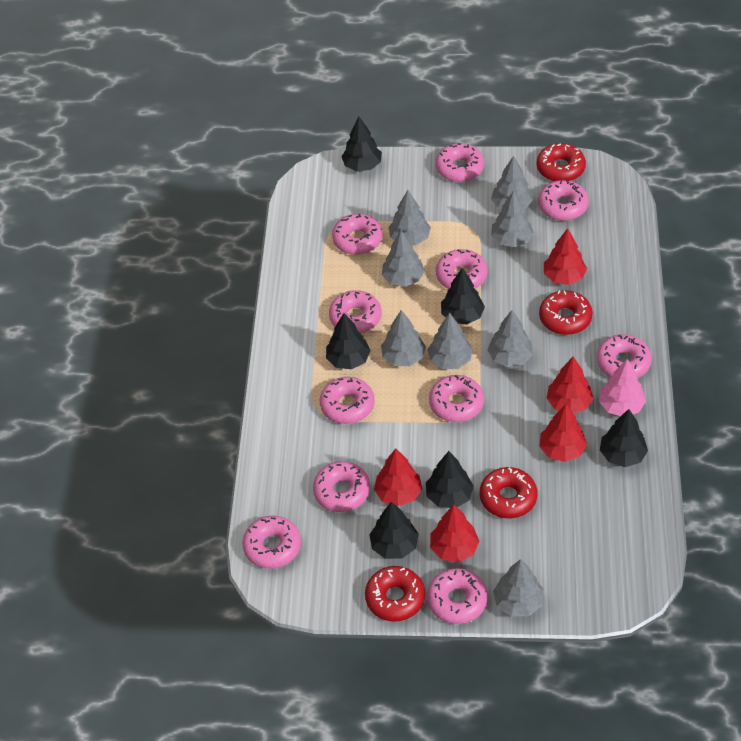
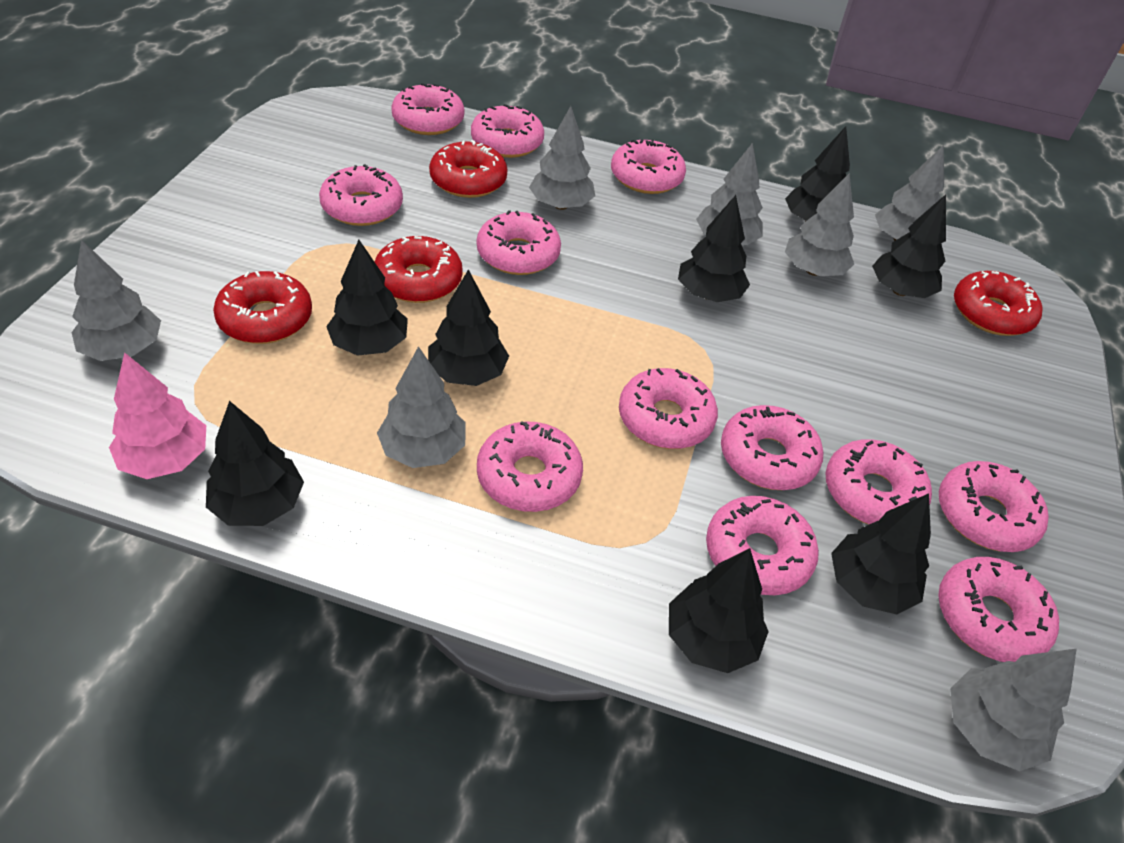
black tree: [326,313,370,369] [341,117,382,171] [369,502,419,559] [426,451,474,508] [441,268,485,325] [600,409,648,467] = 6 -> [206,401,304,526] [326,240,408,356] [428,269,509,386] [669,548,769,673] [678,195,750,302] [785,126,850,222] [831,493,931,614] [872,194,946,298] = 8
grey tree: [381,310,426,366] [382,230,425,287] [388,190,431,245] [427,312,473,369] [487,310,533,367] [491,156,533,209] [491,191,534,247] [493,559,544,617] = 8 -> [71,240,161,361] [377,346,466,468] [529,106,595,210] [696,143,763,245] [785,173,854,276] [875,145,944,241] [950,649,1076,771] = 7
pink donut: [242,516,301,569] [313,461,370,512] [320,377,375,424] [329,290,381,334] [332,214,383,255] [427,568,487,624] [429,375,484,422] [436,143,484,182] [436,249,488,289] [538,180,589,221] [597,334,652,378] = 11 -> [319,164,403,226] [391,83,465,135] [471,104,544,158] [477,210,561,275] [477,421,583,512] [611,139,686,194] [619,368,718,449] [706,496,819,595] [721,405,823,490] [826,439,932,524] [938,557,1059,662] [939,461,1049,552] = 12
red tree: [374,448,422,506] [430,505,479,563] [539,404,587,462] [544,228,587,285] [547,356,593,414] = 5 -> none = 0

